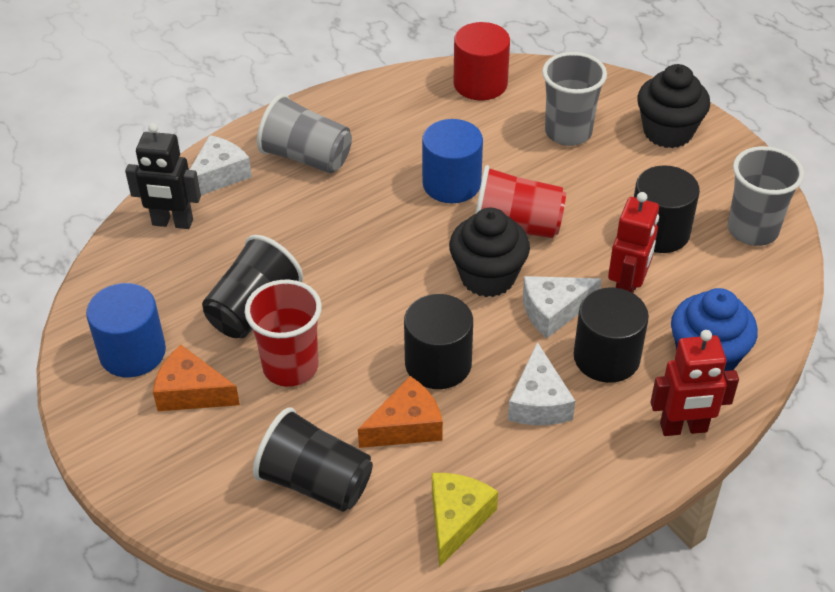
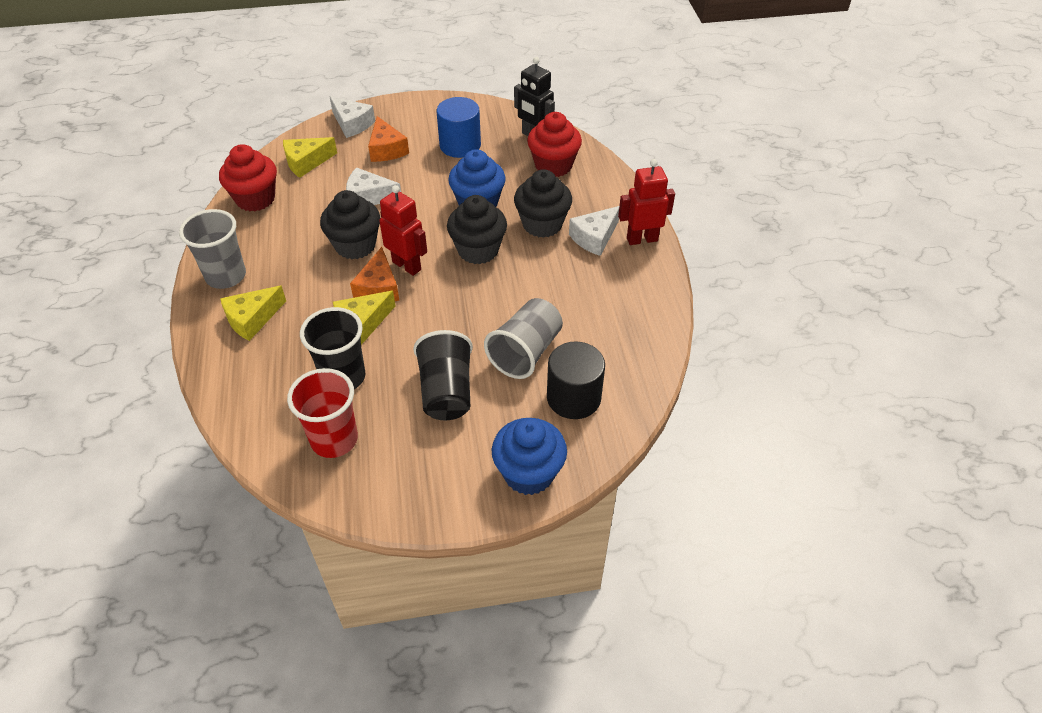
black cupcake: [449,208,530,297] [637,64,710,148] = 2 -> [320,190,380,259] [447,195,507,264] [514,169,572,238] = 3
black cylinder: [404,294,473,389] [573,288,649,383] [634,165,700,253] = 3 -> [547,341,605,419] = 1
blue cupcake: [671,288,758,371] = 1 -> [448,149,506,207] [492,418,567,495] = 2
blue cylinder: [86,283,166,377] [422,119,483,203] = 2 -> [437,97,481,158] = 1
grey cup: [257,94,352,173] [542,52,607,146] [728,146,804,246] = 3 -> [179,209,246,289] [484,298,563,379] = 2
red cup: [245,280,322,387] [475,165,566,238] = 2 -> [287,368,358,458] = 1
red cupcake: none = 0 -> [219,144,277,211] [527,112,582,177] = 2
red cylinder: [453,22,510,100] = 1 -> none = 0
yellow cheese: [432,473,498,567] = 1 -> [220,286,286,341] [283,137,337,178] [333,291,396,345] = 3

